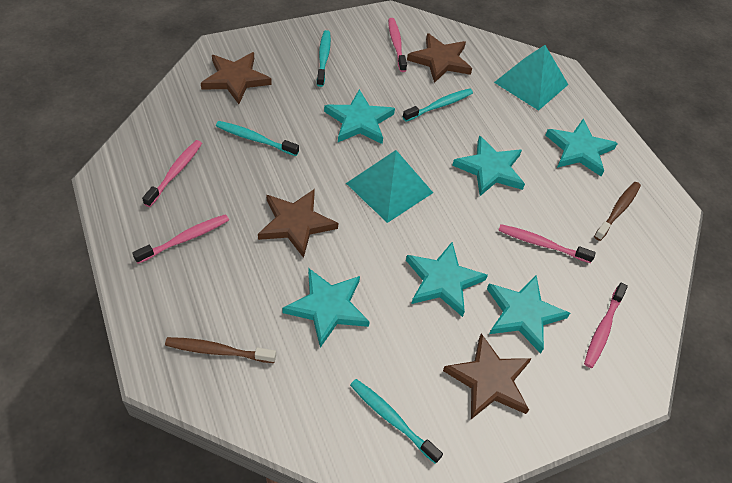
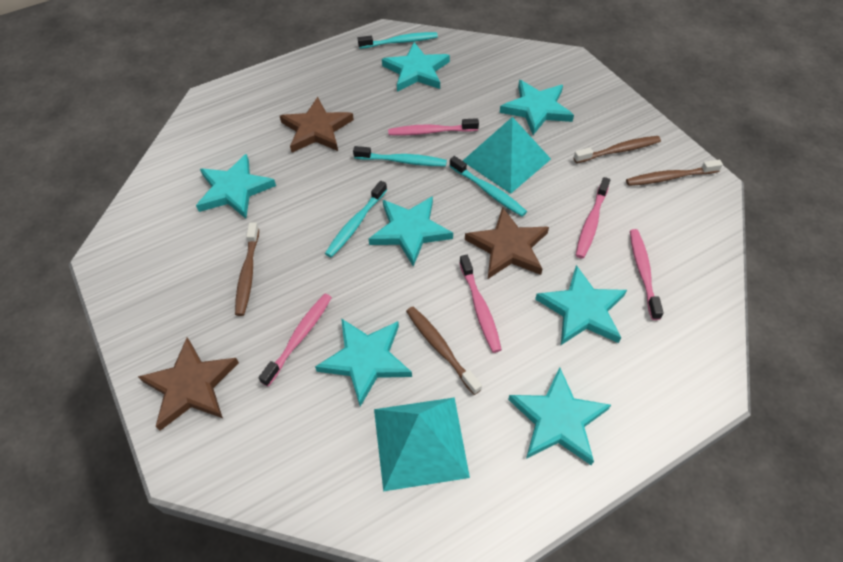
brown star: [201,52,272,104] [258,189,338,258] [407,33,472,83] [443,333,532,419] = 4 -> [138,338,239,431] [280,97,354,153] [465,207,549,279] = 3
brown toothbrush: [165,337,276,363] [594,182,641,241] = 2 -> [235,222,259,316] [406,307,482,395] [573,136,661,163] [626,159,723,186] = 4
turquoise star: [282,268,370,348] [324,89,395,144] [406,242,488,317] [452,136,525,196] [487,275,570,354] [546,119,618,176] = 6 -> [196,154,276,218] [315,318,412,407] [369,196,453,267] [382,42,450,92] [500,80,574,135] [508,367,611,465] [535,265,627,345] = 7

